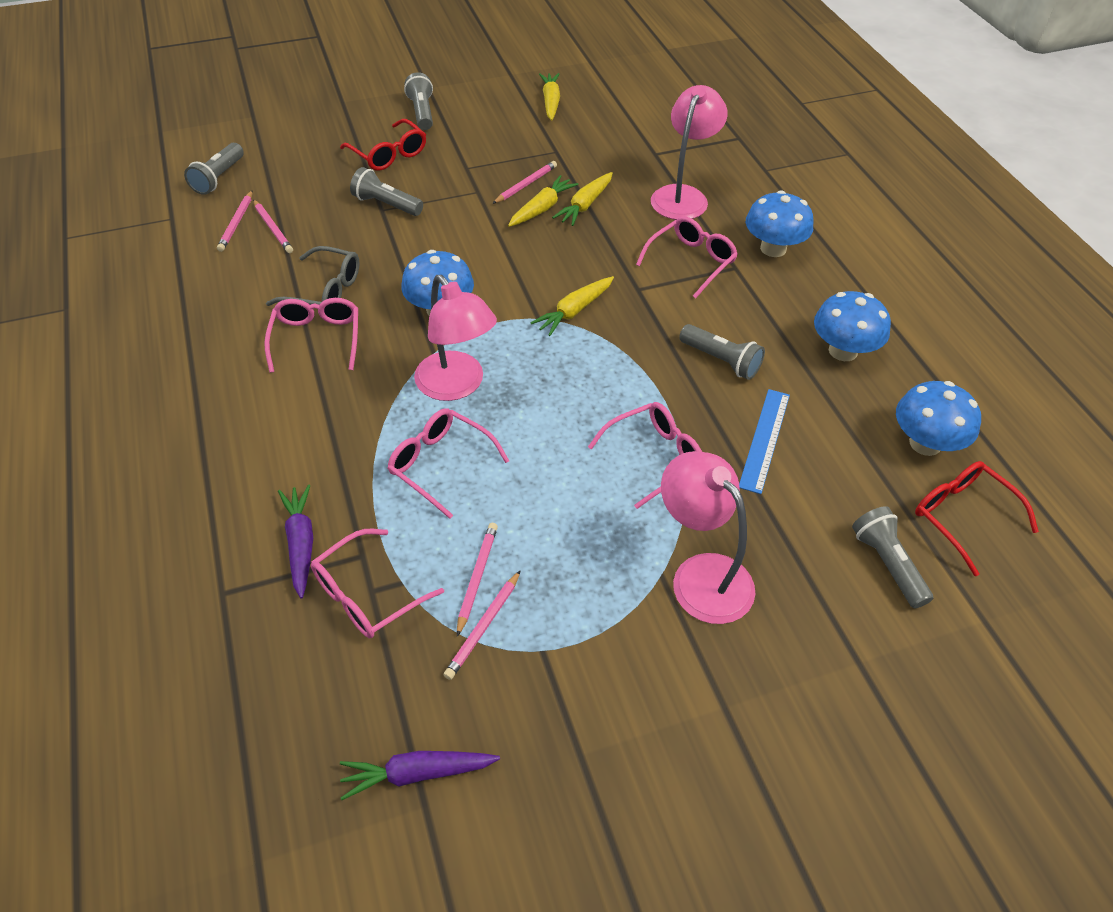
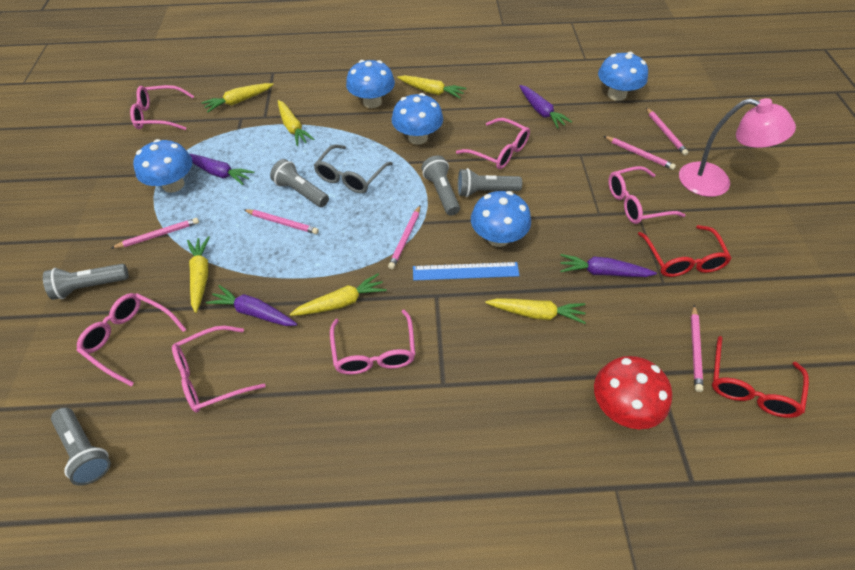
blue mushroom: [401,250,474,316] [746,190,813,257] [814,291,891,361] [896,381,981,456] = 4 -> [133,139,192,193] [346,60,395,108] [392,93,443,145] [471,191,531,247] [598,52,648,101] = 5
pink glasses: [264,298,358,373] [311,529,444,638] [388,408,509,519] [588,402,702,509] [636,217,738,299] = 5 -> [77,293,187,387] [130,85,194,130] [172,326,265,412] [330,310,415,375] [456,118,530,169] [608,166,686,224] = 6
pink lamp: [414,275,497,401] [651,85,727,220] [661,451,755,624] = 3 -> [679,98,796,197] = 1
pink pencil: [217,190,253,252] [253,199,293,253] [444,570,521,680] [457,523,498,637] [492,161,557,204] = 5 -> [111,218,199,248] [244,209,319,234] [388,206,420,269] [604,136,676,170] [646,108,689,155] [691,305,703,392] = 6
purple carrot: [278,485,313,599] [340,751,500,800] = 2 -> [190,154,254,185] [206,285,297,326] [519,85,572,129] [560,254,657,277] = 4
red mushroom: none = 0 -> [594,356,672,429] = 1
yellow carrot: [508,175,579,227] [530,276,614,336] [539,73,560,121] [552,172,613,226] = 4 -> [187,236,210,313] [201,83,274,113] [278,100,315,146] [290,274,387,316] [397,75,466,99] [485,298,586,324] = 6

